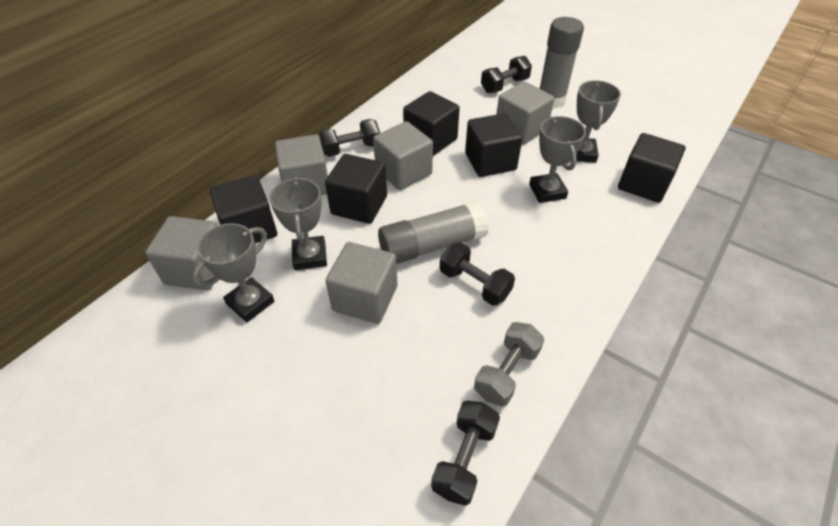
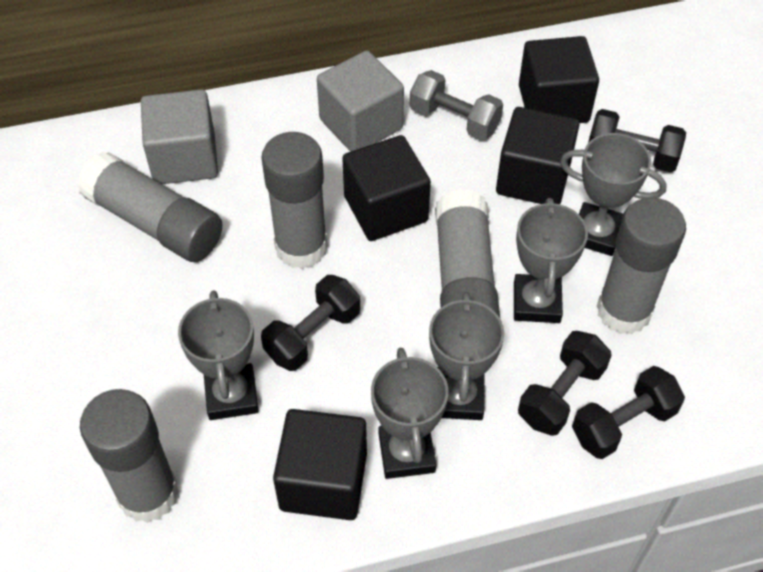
black cube: [210,175,277,243] [325,154,387,224] [403,91,460,156] [465,113,523,177] [618,133,686,203] = 5 -> [273,409,367,520] [342,135,431,241] [496,107,580,204] [519,36,599,123] = 4
grey cube: [145,216,217,291] [275,134,328,195] [326,242,397,324] [373,121,433,190] [496,81,554,145] = 5 -> [141,89,218,184] [317,50,404,152] = 2
grey glue stick: [378,201,489,264] [539,17,584,109] = 2 -> [77,151,222,262] [80,389,179,523] [261,132,328,269] [435,189,500,318] [597,197,686,334] = 5
grey trophy: [192,223,274,322] [269,177,327,270] [529,116,586,203] [571,80,621,163] = 4 -> [178,291,259,420] [371,348,449,479] [429,292,504,420] [514,198,588,323] [560,133,667,256] = 5

